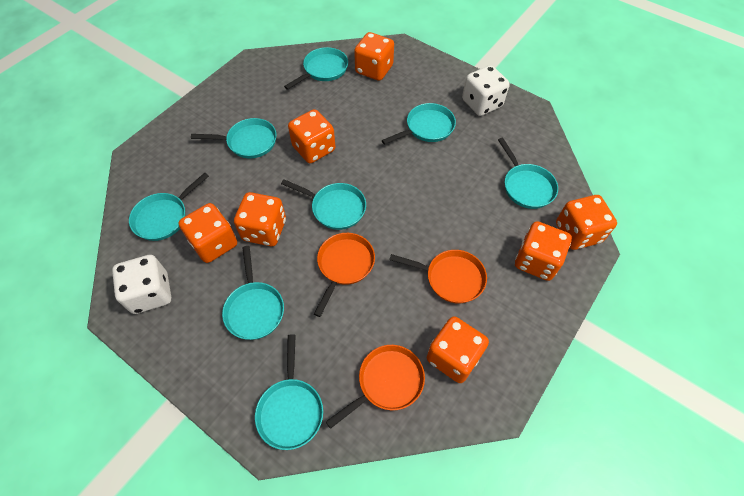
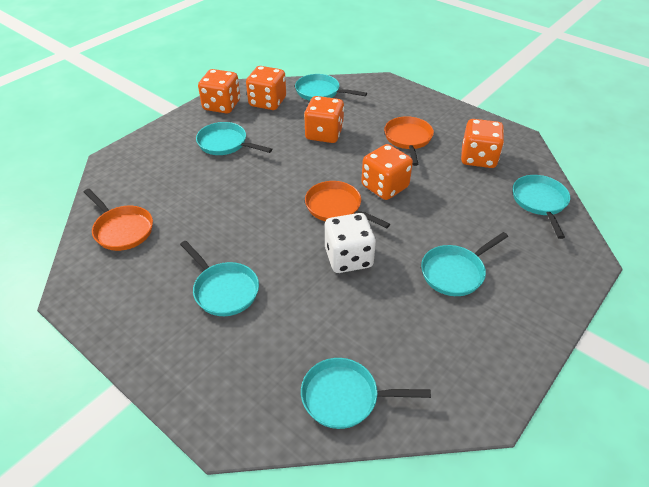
orange dice: [179,203,237,263] [234,192,286,246] [288,109,336,163] [354,32,394,81] [427,316,489,383] [515,221,572,281] [556,195,617,250] = 7 -> [198,69,240,114] [246,66,286,110] [304,96,344,143] [361,144,413,200] [461,119,504,168] = 5
turquoise pan: [129,173,209,241] [191,118,277,158] [222,246,284,340] [255,335,323,450] [281,179,366,230] [284,47,348,90] [382,103,456,145] [498,138,558,209] = 8 -> [180,241,259,316] [196,122,272,155] [295,74,367,101] [301,358,431,429] [421,232,508,296] [513,175,570,239] = 6
white dice: [112,255,172,314] [462,65,510,116] = 2 -> [325,213,376,273] = 1

